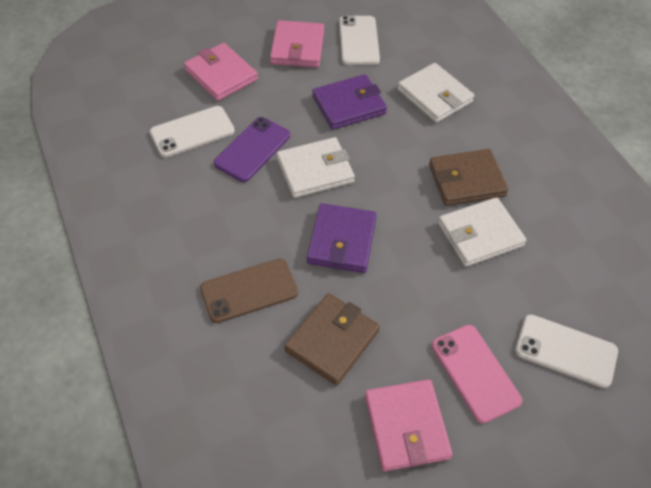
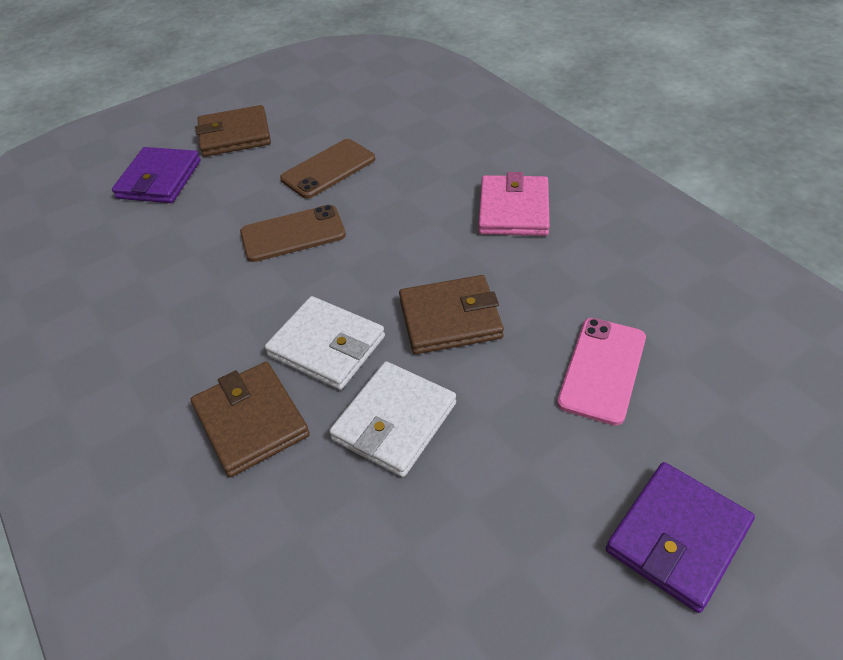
brown phone: [200,258,298,323] = 1 -> [240,205,346,262] [280,139,375,199] = 2
brown wallet: [284,293,380,385] [429,149,508,206] = 2 -> [191,362,310,477] [195,105,271,157] [399,275,504,354] = 3
pink wallet: [184,43,258,101] [270,20,324,67] [365,379,453,471] = 3 -> [478,172,550,236] = 1
purple phone: [214,117,290,182] = 1 -> none = 0
white phone: [150,106,235,157] [339,16,380,65] [515,315,618,388] = 3 -> none = 0
white wallet: [277,137,355,198] [397,63,474,123] [438,197,526,267] = 3 -> [264,296,385,390] [329,361,456,477] = 2

